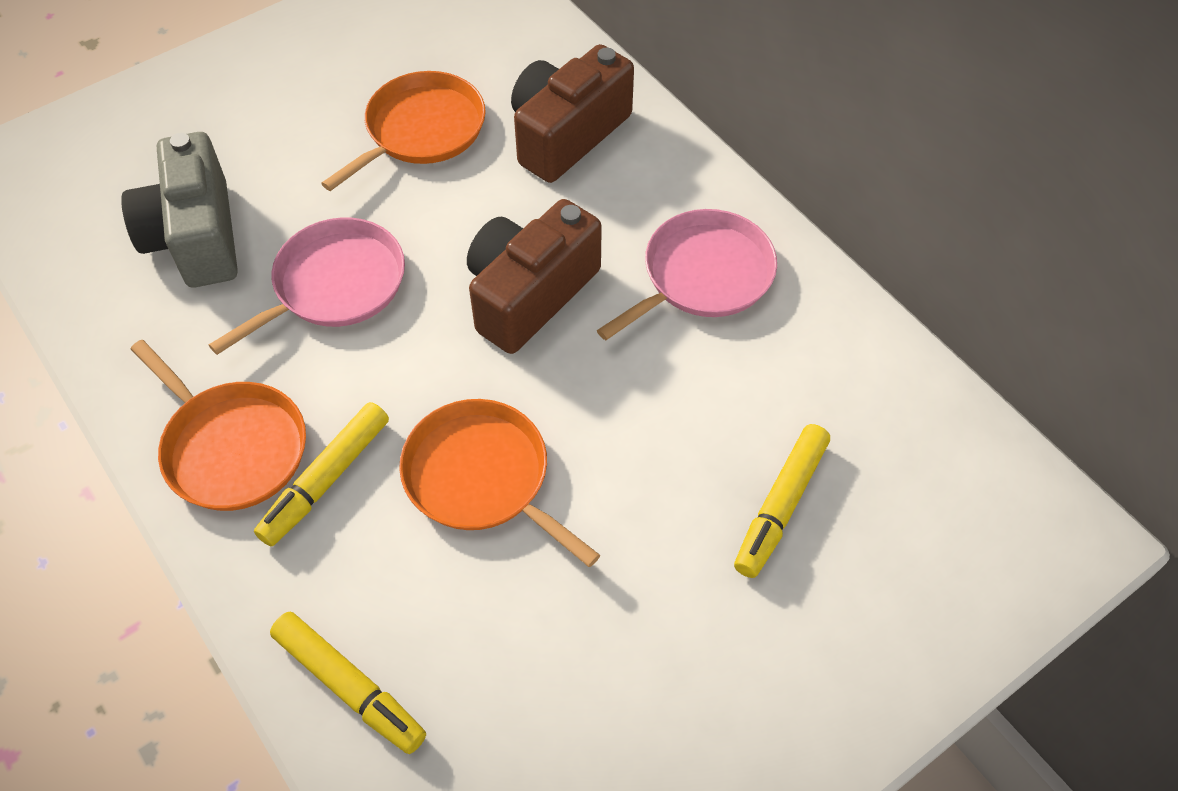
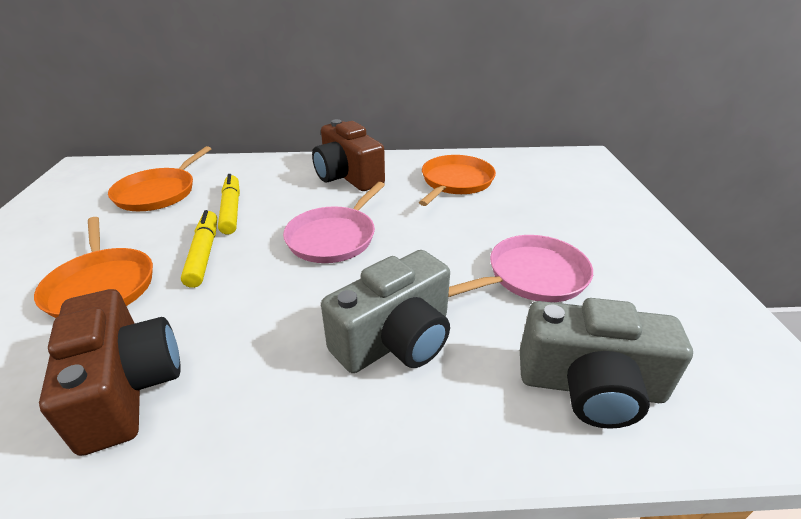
grey camera: [121,132,238,287] = 1 -> [321,250,450,373] [520,298,693,429] = 2
yellow marker: [254,402,389,546] [270,612,426,754] [734,424,830,578] = 3 -> [181,210,217,288] [218,174,240,235] = 2

